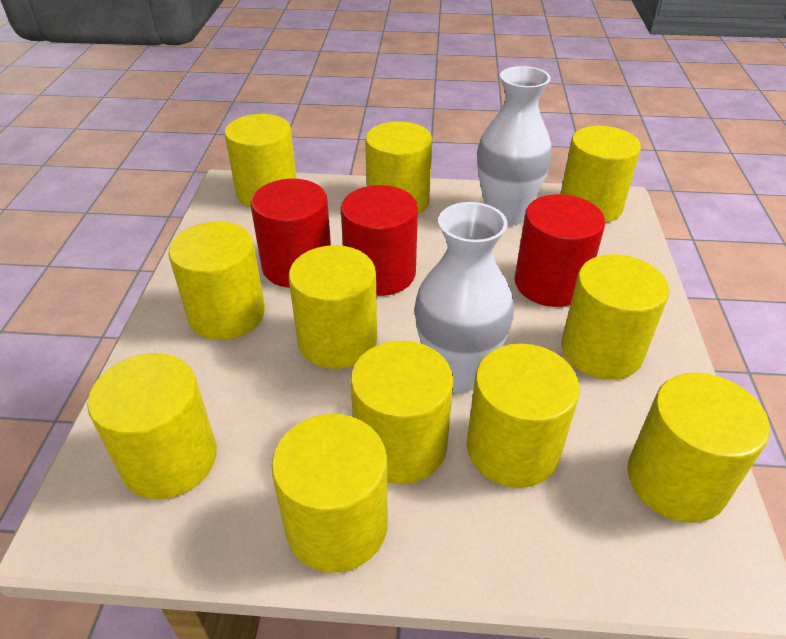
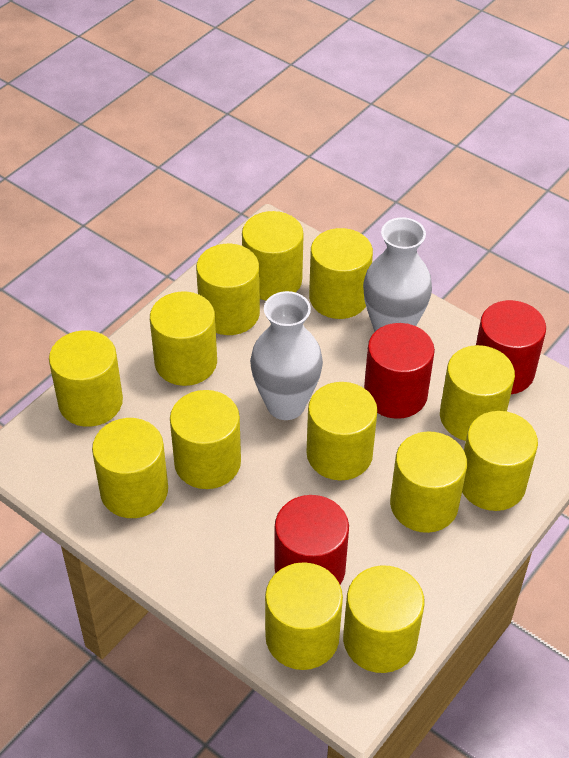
yellow cylinder: [87,353,217,499] [168,221,265,340] [224,114,297,207] [271,414,388,573] [289,245,377,369] [350,341,454,484] [365,121,432,214] [467,344,580,488] [560,126,641,223] [562,254,669,380] [627,373,770,523] = 11 -> [49,330,123,427] [92,418,168,518] [150,291,217,386] [170,390,241,489] [196,244,260,335] [242,211,304,301] [265,562,343,670] [307,382,378,481] [309,228,373,319] [343,565,425,673] [390,431,467,533] [440,345,515,441] [462,411,538,511] = 13

